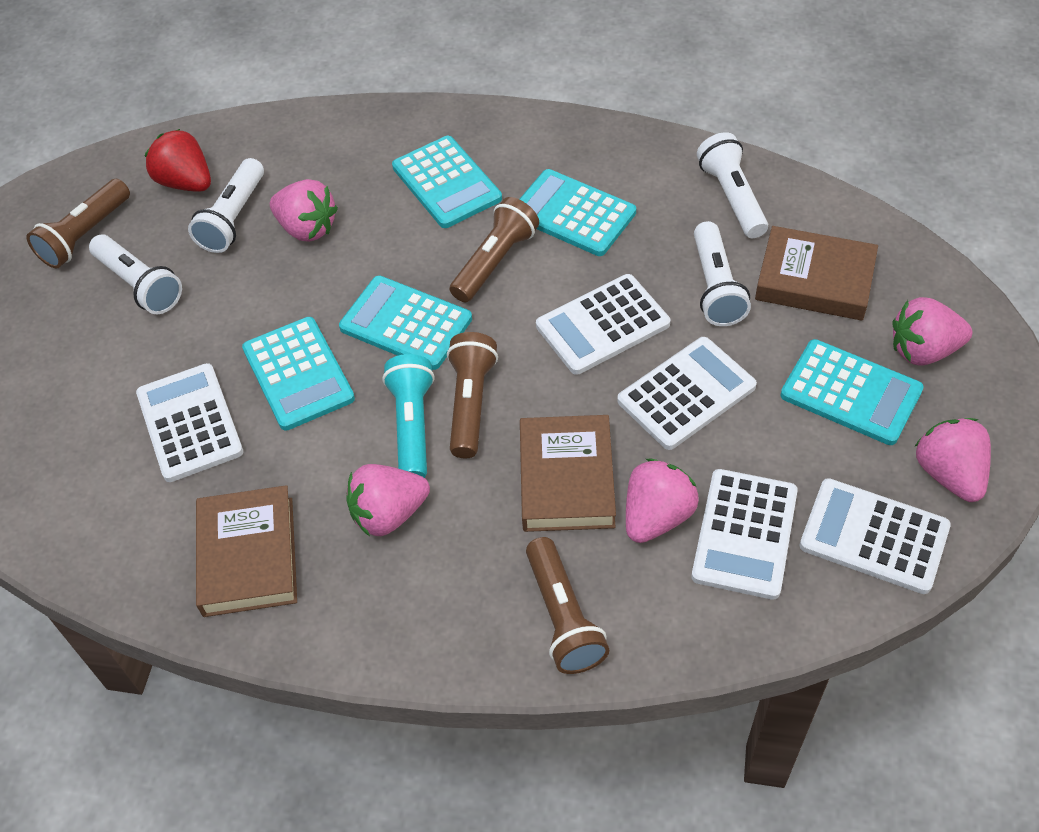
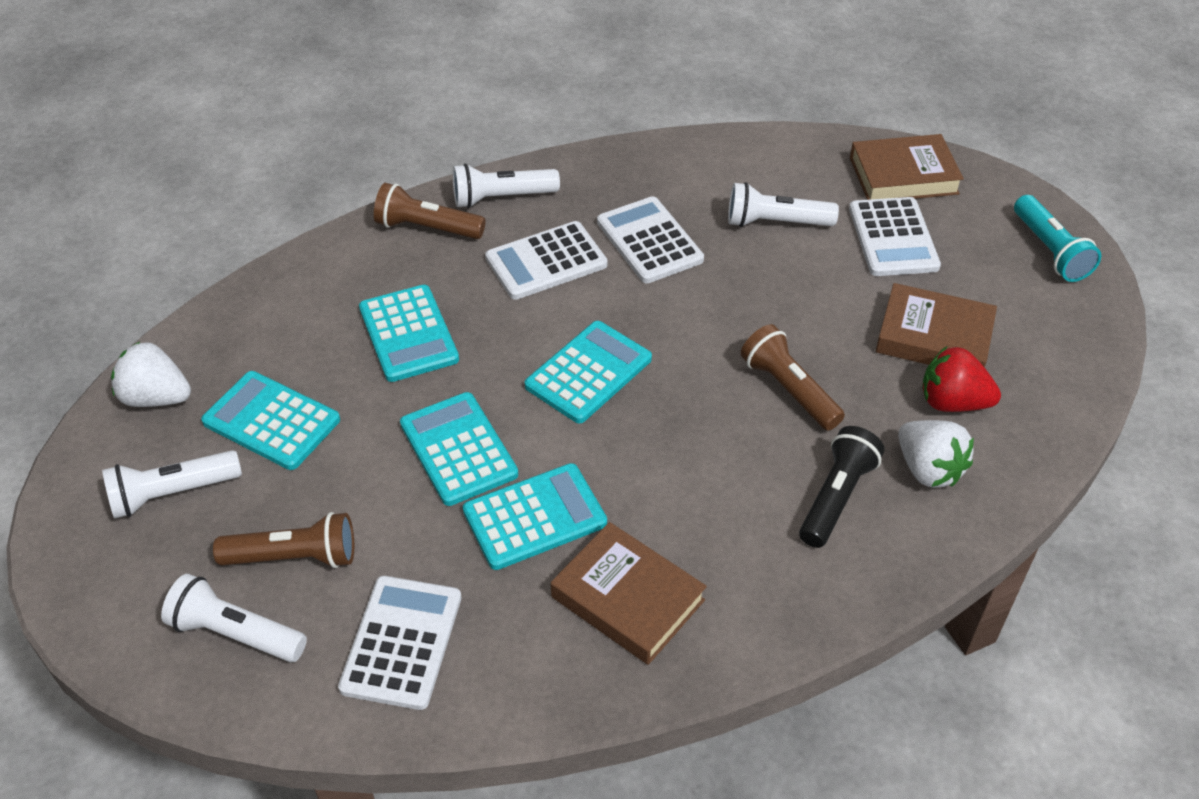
black flashlight: none = 0 -> [799,426,884,548] = 1
brown flashlight: [26,179,130,268] [447,332,498,458] [450,197,539,302] [526,537,609,674] = 4 -> [213,512,354,568] [374,183,486,239] [741,324,845,431] = 3
pink strawberry: [270,179,338,242] [346,464,430,536] [626,459,699,543] [893,297,973,366] [915,418,991,502] = 5 -> none = 0
white calculator: [136,363,243,482] [536,274,670,375] [617,337,757,450] [691,469,798,600] [799,478,951,594] = 5 -> [338,576,461,710] [485,221,608,300] [597,196,704,283] [849,197,941,276] = 4
white strawberry: none = 0 -> [111,342,191,407] [898,420,974,488] = 2

